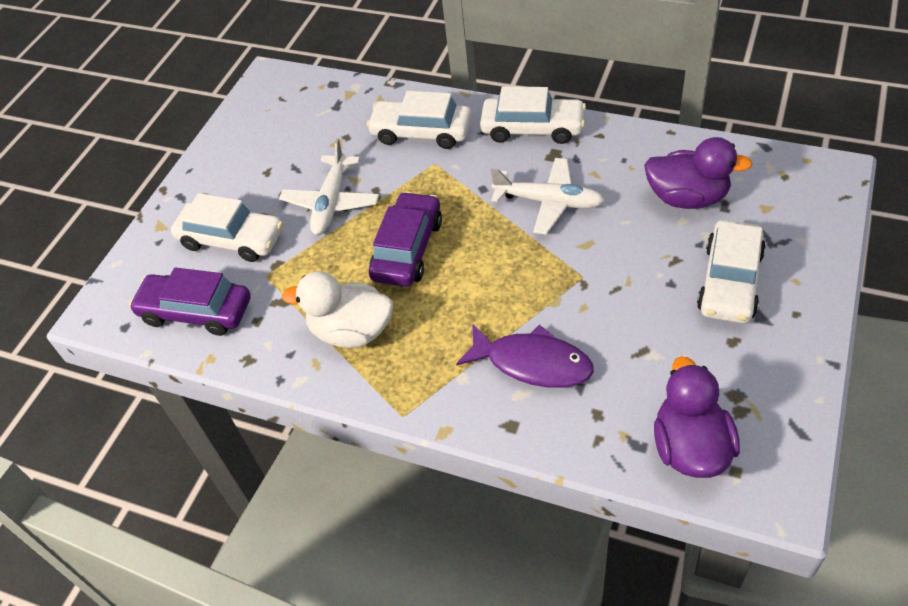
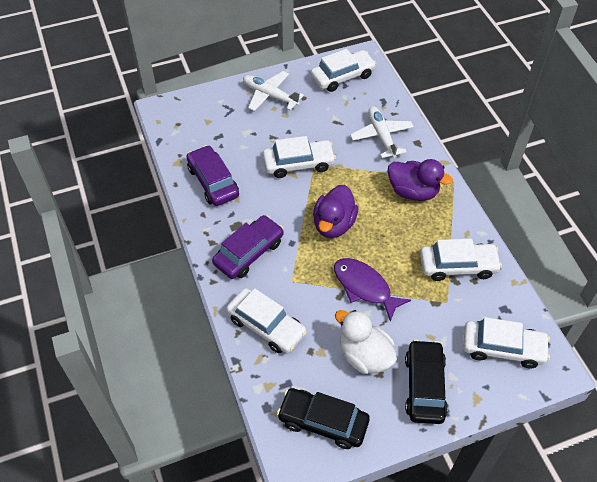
black car: none = 0 -> [277,388,370,449] [405,340,448,424] = 2
white car: [171,193,283,262] [366,91,472,149] [480,86,586,144] [697,220,766,324] = 4 -> [226,288,307,353] [263,136,336,178] [311,49,376,92] [420,239,502,281] [463,317,550,369] = 5

